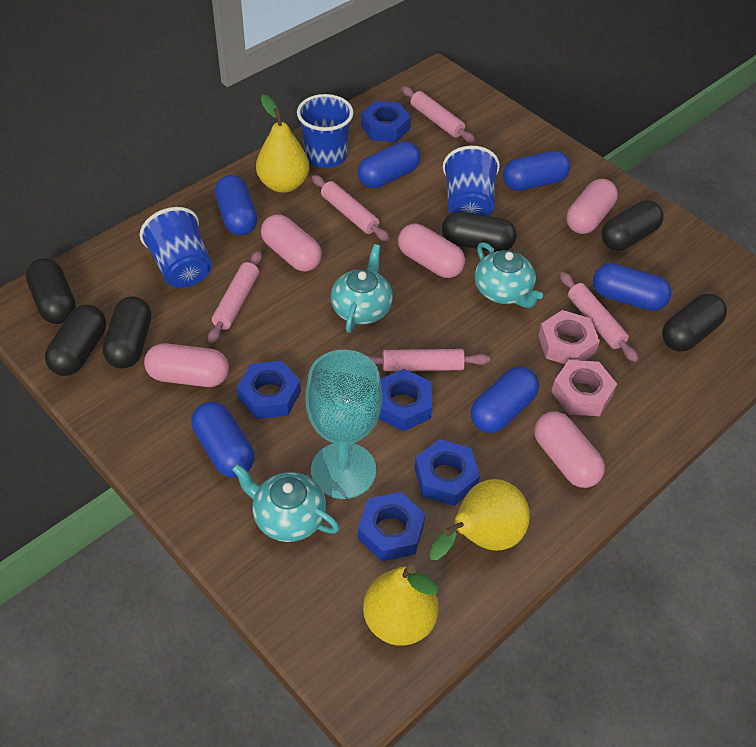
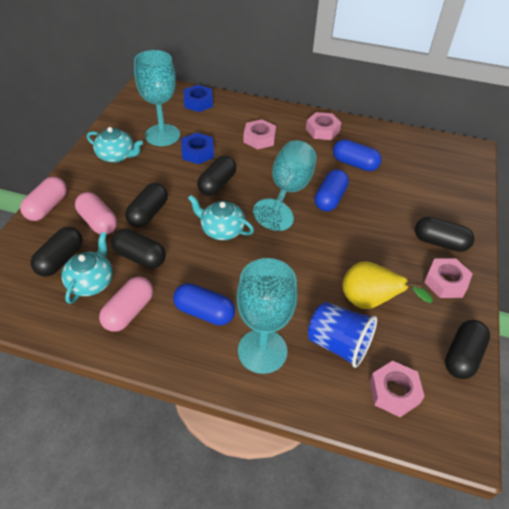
blue capsule: [191,402,254,478] [215,175,257,236] [358,141,420,188] [471,367,539,433] [503,151,570,191] [593,263,672,311] = 6 -> [173,283,235,326] [314,169,349,211] [333,139,382,171] = 3
blue cup: [140,207,212,288] [297,94,354,168] [443,146,500,216] = 3 -> [308,302,377,368] = 1
blue nut: [237,361,301,419] [358,492,425,561] [361,101,411,142] [379,369,432,431] [414,439,480,506] = 5 -> [181,133,214,164] [184,85,213,112] = 2
pink capsule: [144,343,229,387] [261,214,322,272] [398,224,465,278] [534,412,605,488] [566,179,618,234] = 5 -> [20,176,67,221] [75,192,117,235] [99,276,153,332] = 3
pink nut: [538,310,600,364] [551,360,617,416] = 2 -> [244,119,276,150] [306,112,341,140] [370,361,425,417] [424,259,473,298] = 4
pink rolling pin: [208,251,262,343] [312,175,390,241] [366,349,490,371] [402,86,475,143] [560,272,638,362] = 5 -> none = 0
turquoise goblet: [305,350,382,499] = 1 -> [134,50,180,146] [236,258,298,374] [253,140,317,231] = 3
yellow pear: [256,95,309,193] [363,565,439,646] [429,479,530,560] = 3 -> [342,261,433,309] = 1

